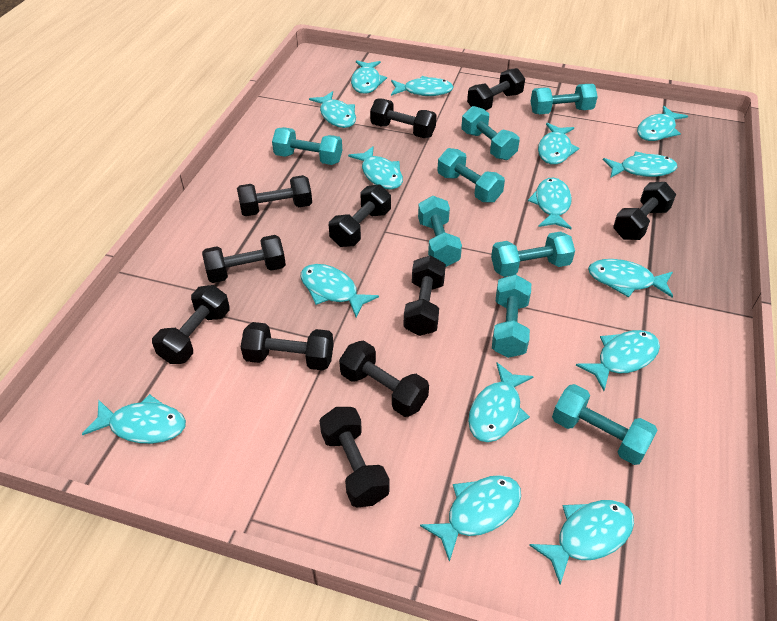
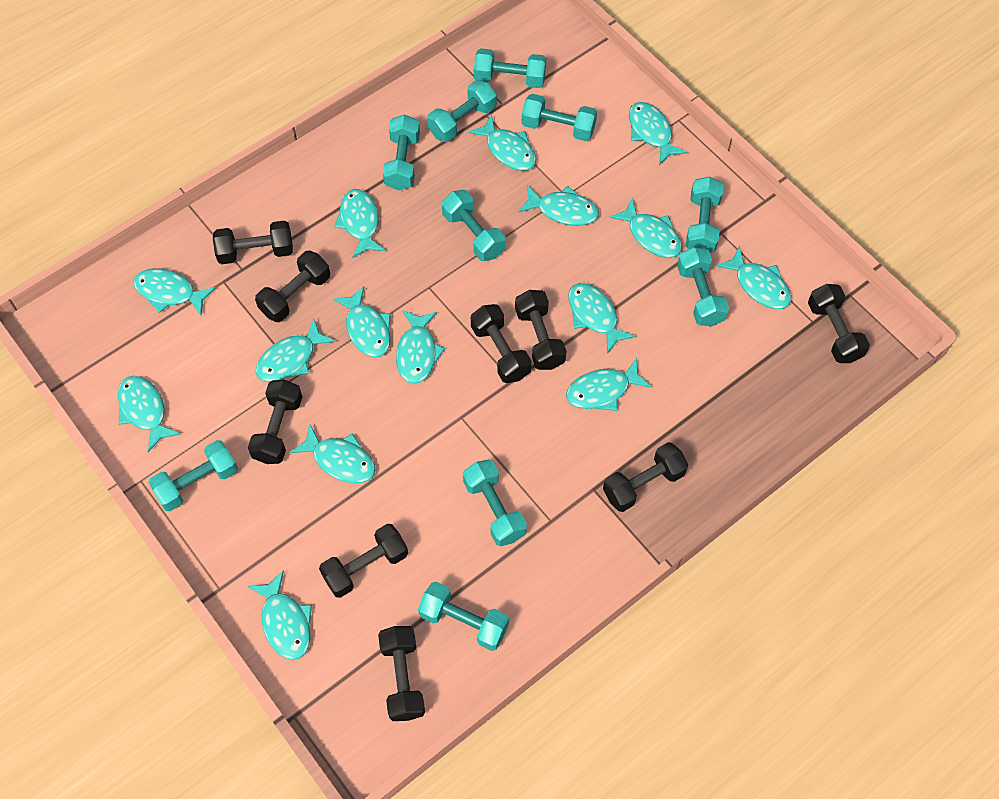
black dumbbell: [152,285,230,364] [202,235,286,283] [237,175,312,216] [241,322,334,370] [320,407,390,508] [329,184,391,247] [339,341,429,417] [370,98,437,138] [403,255,446,336] [467,68,525,110] [613,182,676,240] = 11 -> [213,220,293,264] [248,379,302,464] [255,251,330,322] [319,524,408,598] [378,626,425,721] [471,304,531,383] [515,290,567,370] [603,442,688,512] [808,284,870,363] = 9
turquoise dumbbell: [272,127,342,165] [418,196,462,267] [437,148,505,203] [461,106,520,160] [491,231,575,277] [492,274,531,358] [530,84,598,114] [552,384,658,465] = 8 -> [148,440,238,511] [383,114,420,190] [418,582,509,651] [427,80,497,142] [442,190,505,261] [463,459,527,546] [474,48,546,88] [522,94,597,141] [677,247,729,326] [686,177,724,253] = 10

